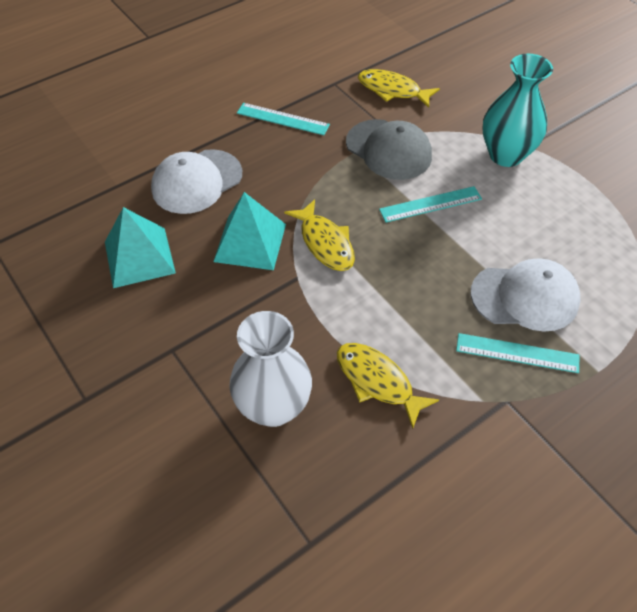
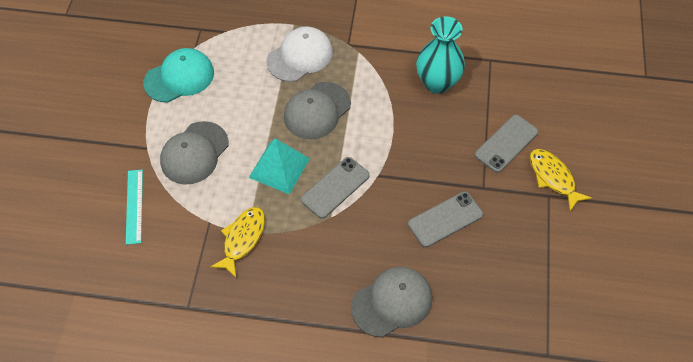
grey cap: [346,119,432,180] = 1 -> [160,121,229,185] [284,82,351,139] [351,267,432,337] = 3
grey phone: none = 0 -> [301,157,370,219] [408,192,483,247] [475,115,538,173] = 3
turquoise cap: none = 0 -> [144,48,214,103] = 1
turquoise pyramid: [105,207,176,288] [213,192,286,270] = 2 -> [249,138,310,195] = 1
turquoise ruler: [237,103,330,135] [379,186,482,222] [456,333,579,373] = 3 -> [126,169,143,245] = 1
white cap: [151,149,242,214] [470,259,581,332] = 2 -> [267,26,333,82] = 1
white vase: [229,311,312,427] = 1 -> none = 0
yellow fish: [284,199,355,271] [337,343,439,429] [358,69,440,108] = 3 -> [210,207,265,277] [530,149,592,211] = 2

